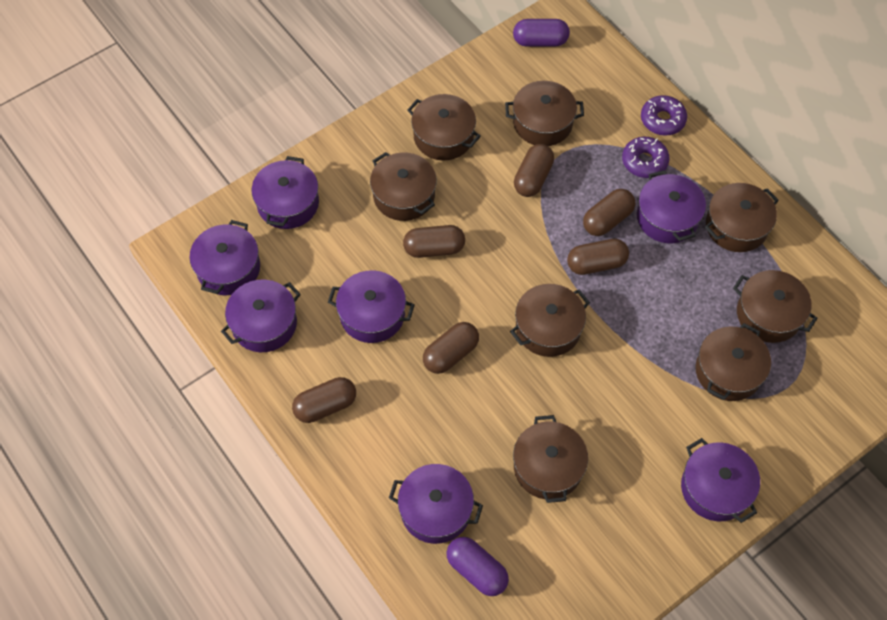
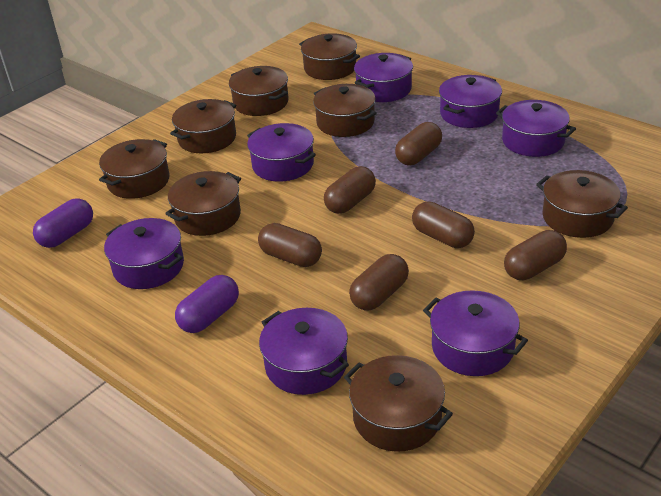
purple donut: [622,137,669,178] [641,95,687,136] = 2 -> none = 0

